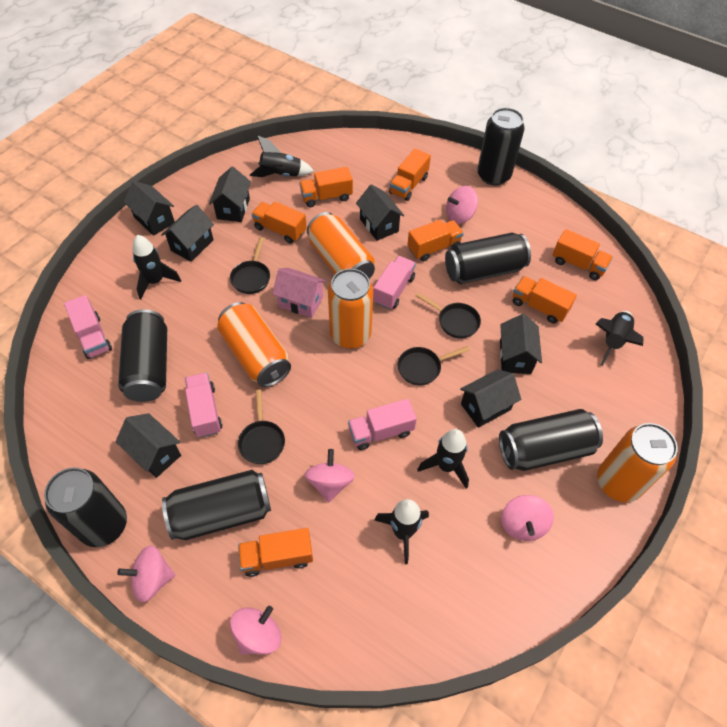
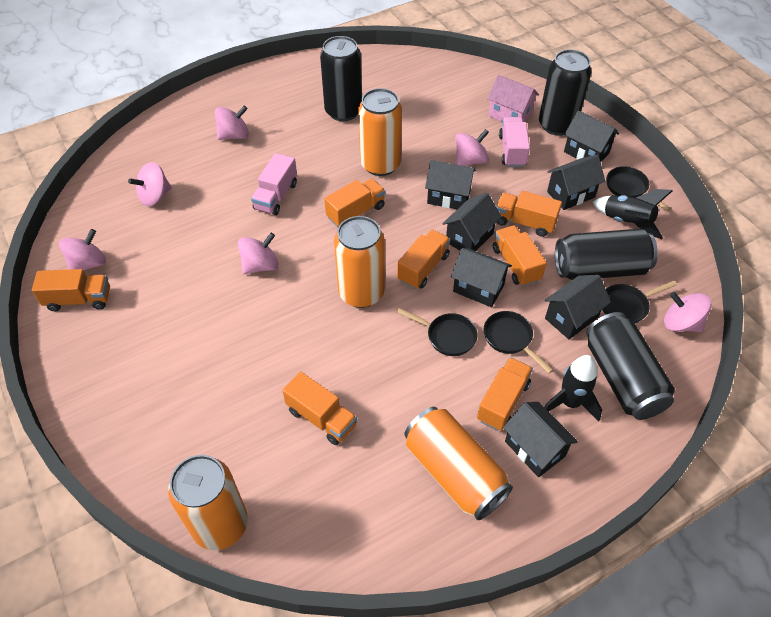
black can: [44,467,127,547] [118,309,167,402] [162,470,271,540] [445,233,531,284] [477,108,525,186] [499,409,603,471] = 6 -> [320,36,362,121] [539,49,592,136] [555,228,658,280] [586,312,675,420] = 4
black rocket: [132,235,181,299] [250,135,314,177] [375,499,429,564] [417,429,469,489] [596,311,643,366] = 5 -> [544,355,602,422] [592,189,673,239] = 2
pink spinning top: [117,545,175,602] [230,606,281,655] [305,449,355,503] [446,186,478,224] [501,495,554,541] = 5 -> [59,229,106,271] [128,162,172,206] [215,106,249,140] [238,233,279,274] [456,129,489,166] [664,292,712,332] = 6
pink truck: [64,295,112,359] [185,372,222,438] [348,399,417,450] [373,256,416,310] = 4 -> [251,153,297,215] [499,117,530,167] = 2

